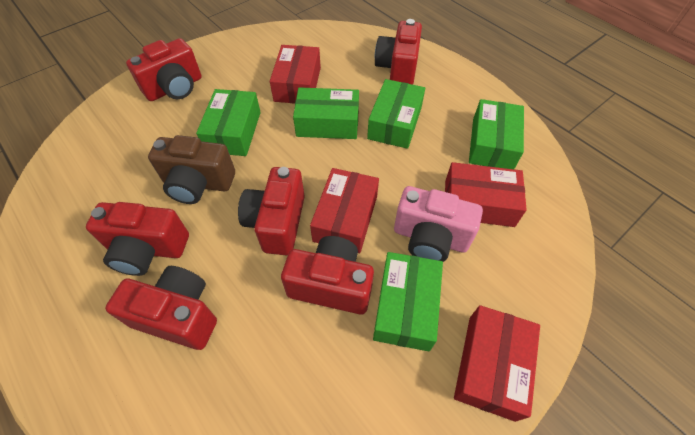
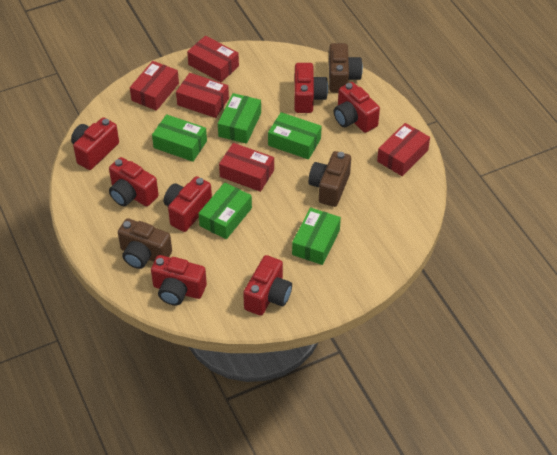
brown camera: [148,135,235,204] = 1 -> [118,218,172,269] [308,151,351,207] [329,43,363,93] = 3
pink camera: [394,186,483,262] = 1 -> none = 0
red box: [270,45,321,104] [310,168,379,253] [445,162,527,227] [454,305,540,422] = 4 -> [130,61,179,111] [176,73,229,118] [187,36,239,82] [219,143,274,192] [377,123,430,176] = 5
red camera: [86,202,189,276] [105,266,217,350] [126,38,202,101] [238,167,305,256] [281,236,374,315] [375,19,422,85] = 6 -> [71,117,119,170] [109,157,159,207] [151,255,207,305] [164,176,212,232] [243,255,292,316] [294,63,328,113] [334,82,380,133] = 7

